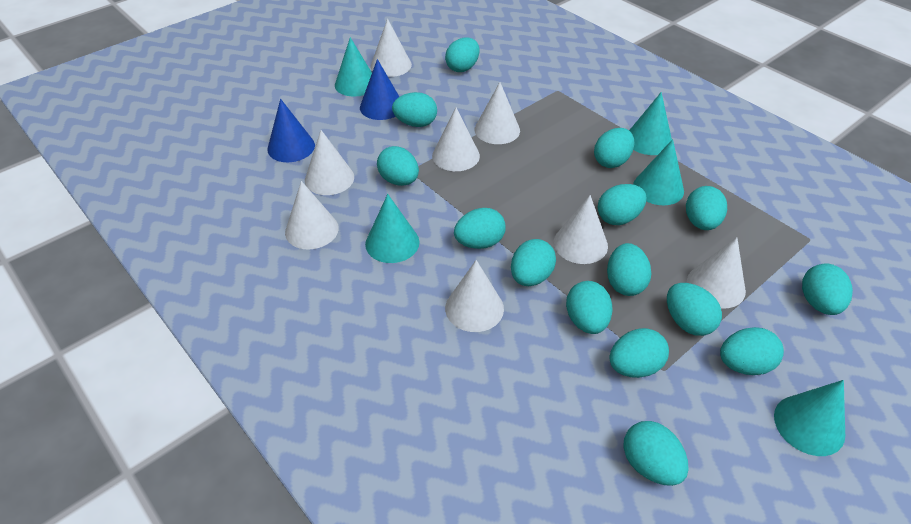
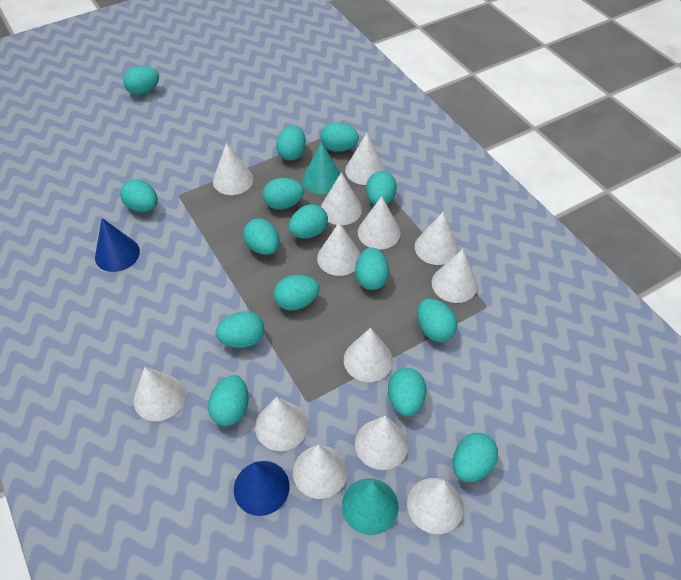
turquoise cone: [335,37,372,97] [365,194,419,263] [629,92,672,155] [633,139,684,205] [774,380,845,456] = 5 -> [302,142,340,195] [342,478,398,535] = 2
white cone: [285,181,339,249] [305,130,354,195] [371,19,412,77] [432,108,480,171] [445,260,504,332] [474,82,520,144] [554,195,608,264] [687,237,746,309] = 8 -> [134,367,186,421] [213,143,254,195] [255,397,308,451] [293,445,348,499] [317,222,360,276] [321,172,362,225] [344,328,393,382] [345,133,385,185] [355,416,408,470] [358,196,401,250] [407,478,464,534] [415,212,458,265] [432,249,477,303] = 13

